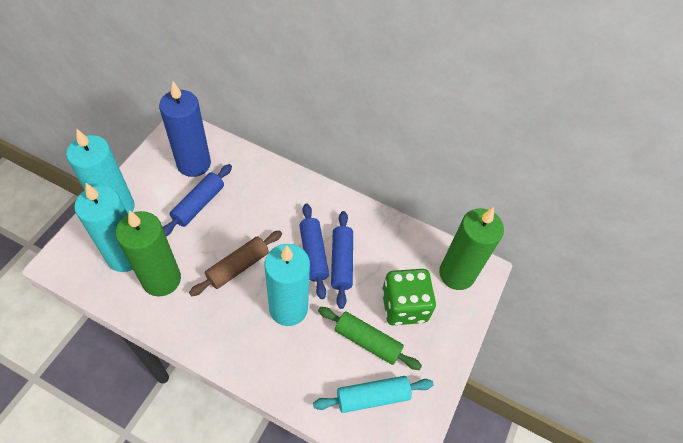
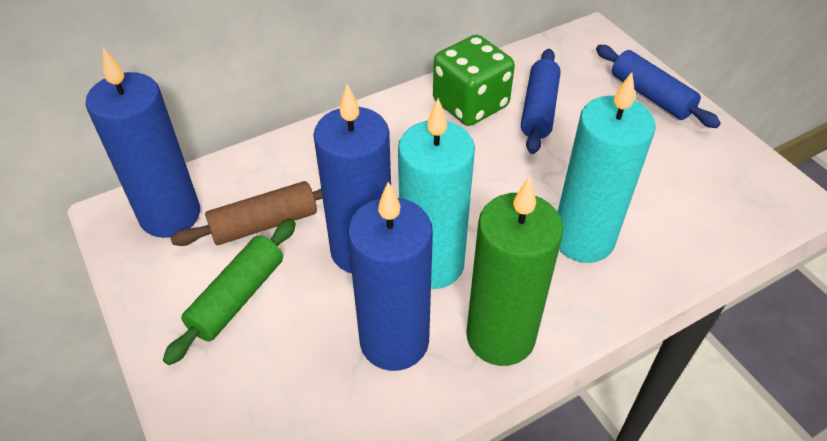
blue candle: [159,81,211,177] = 1 -> [85,47,200,238] [313,84,391,273] [348,182,433,371] = 3
blue rolling pin: [163,164,232,236] [299,204,329,299] [331,211,353,309] = 3 -> [521,49,561,154] [596,45,721,128] = 2
green candle: [115,210,181,297] [439,207,504,290] = 2 -> [466,176,563,366] = 1
turquoise candle: [66,129,135,214] [74,183,133,272] [265,244,310,326] = 3 -> [398,98,475,289] [558,72,656,263] = 2
turquoise rolling pin: [313,376,434,413] = 1 -> none = 0

